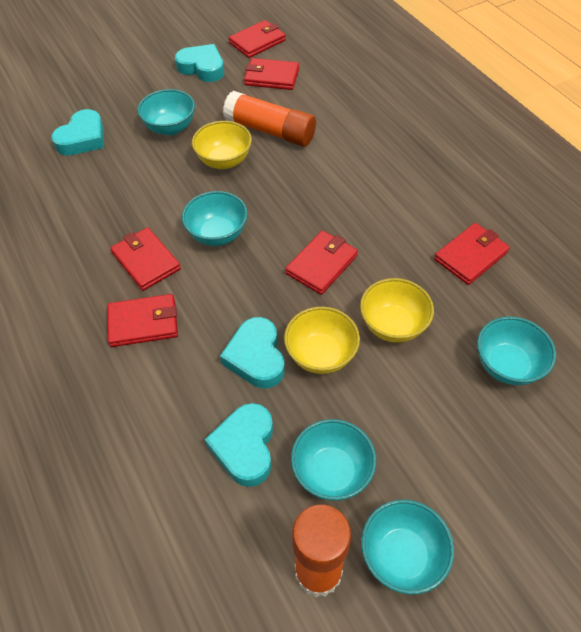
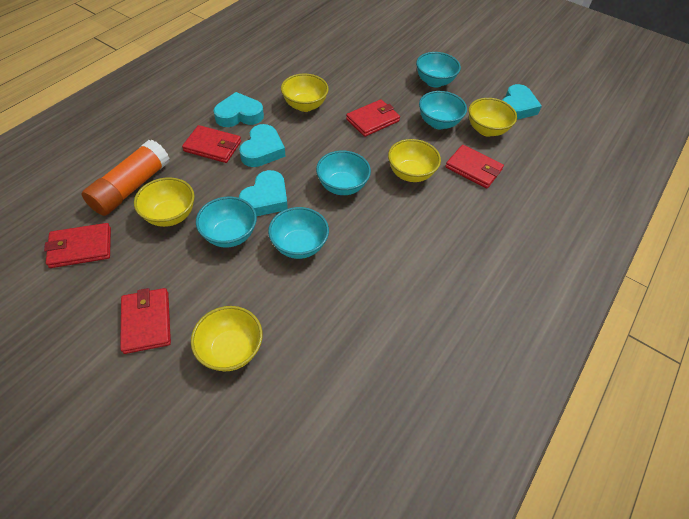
orange glue stick: [223,91,316,147] [292,504,351,597] = 2 -> [82,140,170,216] = 1
red wallet: [108,294,178,347] [110,227,181,291] [229,20,286,58] [244,58,299,90] [285,231,358,295] [434,223,510,285] = 6 -> [44,223,111,268] [120,288,171,354] [182,125,241,163] [346,99,400,137] [445,145,504,189] = 5
yellow bowl: [192,121,252,169] [284,307,360,374] [360,278,434,343] = 3 -> [134,177,195,227] [191,306,263,371] [281,74,329,112] [388,139,441,182] [469,98,517,137] = 5

